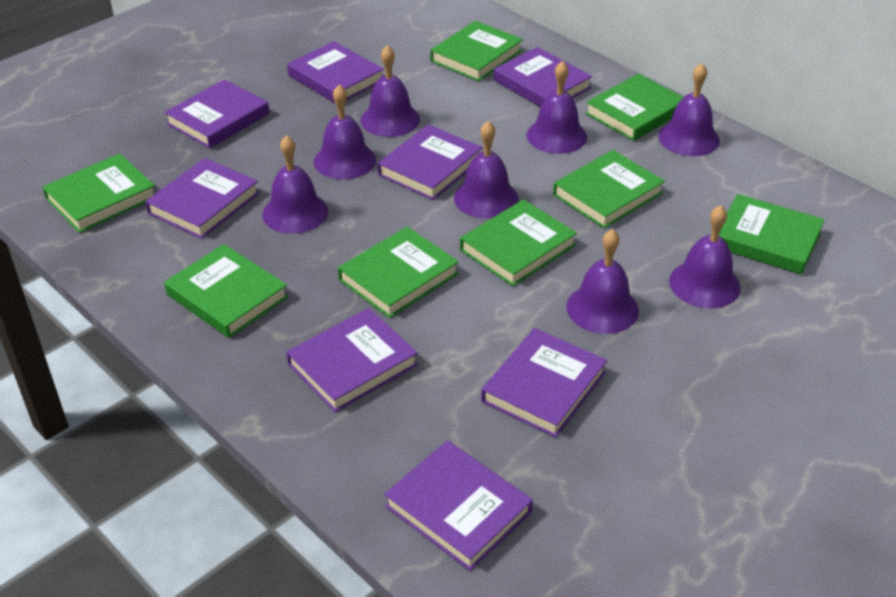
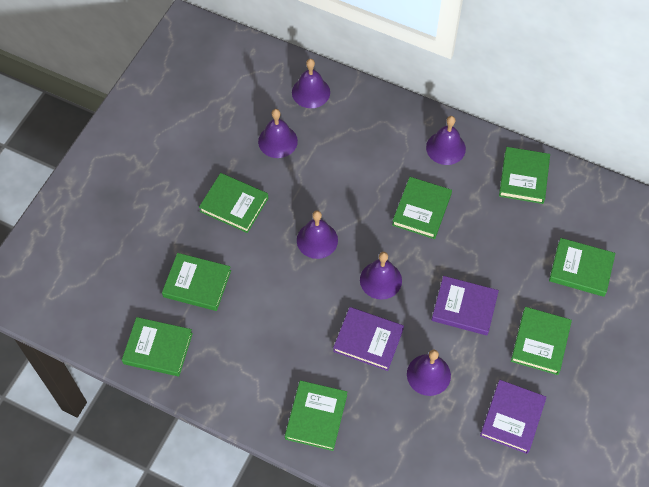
purple bell: [262,135,328,234] [314,85,376,179] [361,45,420,137] [454,121,518,219] [526,61,587,154] [567,229,639,334] [658,63,720,156] [669,205,741,308] = 8 -> [258,109,298,158] [292,59,330,108] [297,211,338,259] [360,252,402,300] [407,350,451,396] [426,116,466,165] = 6
purple book: [145,158,259,239] [164,79,269,148] [286,308,418,412] [287,41,384,103] [378,124,483,200] [384,440,533,571] [481,328,607,438] [494,47,593,107] = 8 -> [333,307,404,371] [432,276,499,336] [480,380,546,454] = 3

